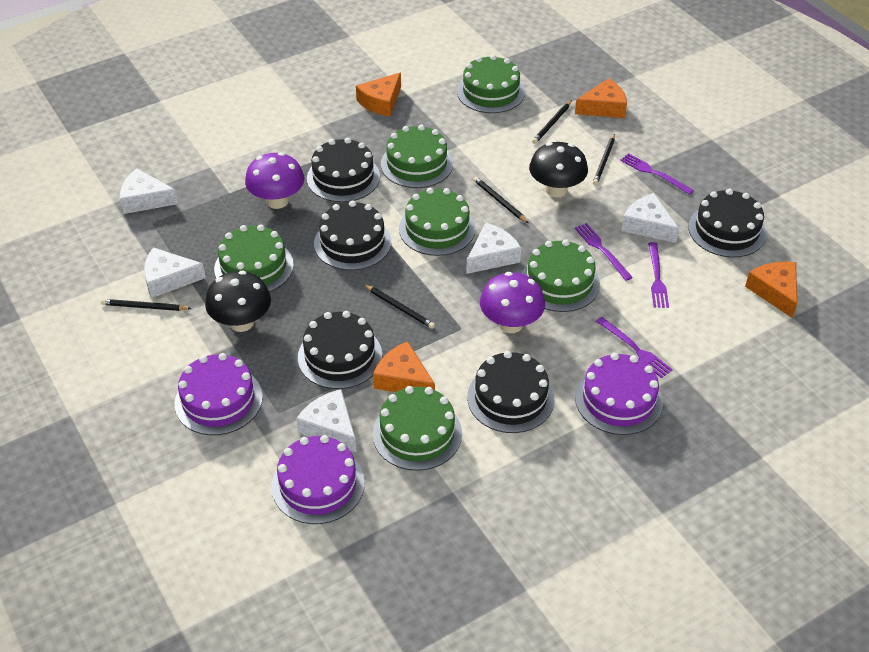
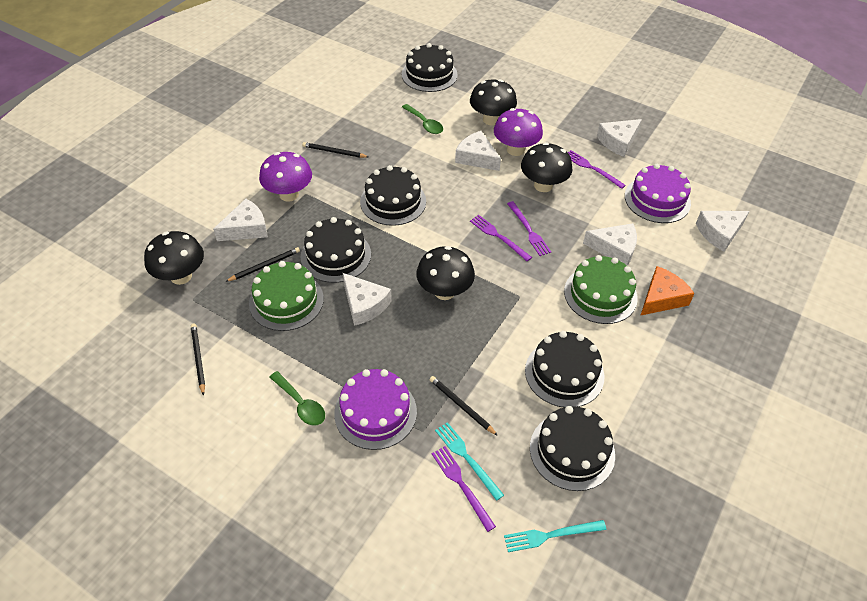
black mushroom: [205,271,271,332] [529,142,588,197] = 2 -> [144,231,204,285] [416,246,475,300] [470,79,517,126] [521,142,573,192] = 4
black pencil: [101,299,191,311] [363,284,435,329] [473,177,528,223] [532,100,572,144] [593,134,615,185] = 5 -> [191,323,205,396] [225,247,300,282] [302,142,369,158] [430,376,498,436] = 4
green cake: [214,224,294,292] [373,386,462,471] [381,125,453,188] [399,188,476,256] [457,55,525,113] [521,239,600,312] = 6 -> [249,261,324,331] [564,255,638,324] = 2
green spoon: none = 0 -> [269,371,325,426] [402,104,443,134] = 2
orange cheese: [356,72,401,117] [373,341,435,392] [575,78,627,118] [745,261,797,318] = 4 -> [640,266,695,316] = 1
purple cake: [174,353,263,435] [272,435,365,524] [575,353,663,435] = 3 -> [334,369,417,450] [625,164,691,223] = 2
turquoise fork: none = 0 -> [435,422,504,501] [504,520,606,552] = 2
white cheese: [120,168,178,214] [144,247,206,298] [296,389,357,453] [466,223,521,274] [621,193,679,243] = 5 -> [213,199,268,241] [343,273,392,326] [455,131,501,171] [583,223,637,266] [597,119,642,157] [696,211,749,251] = 6

